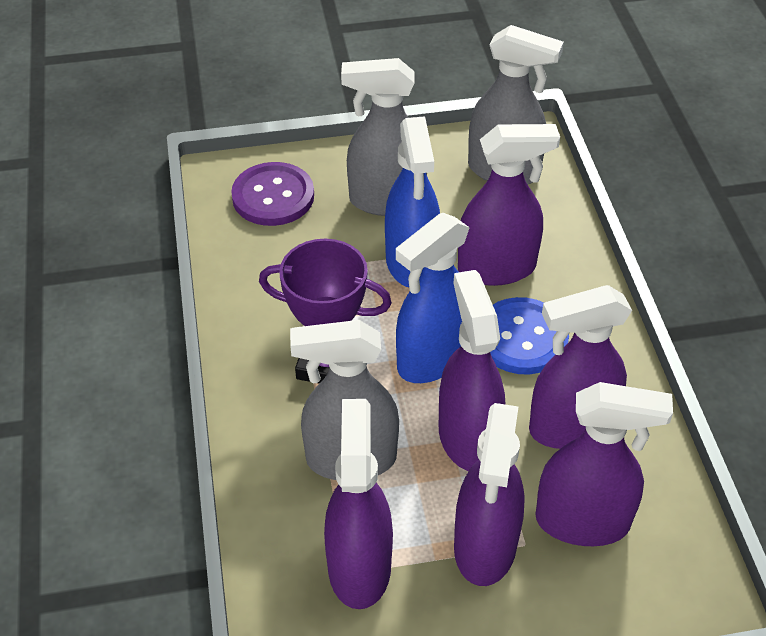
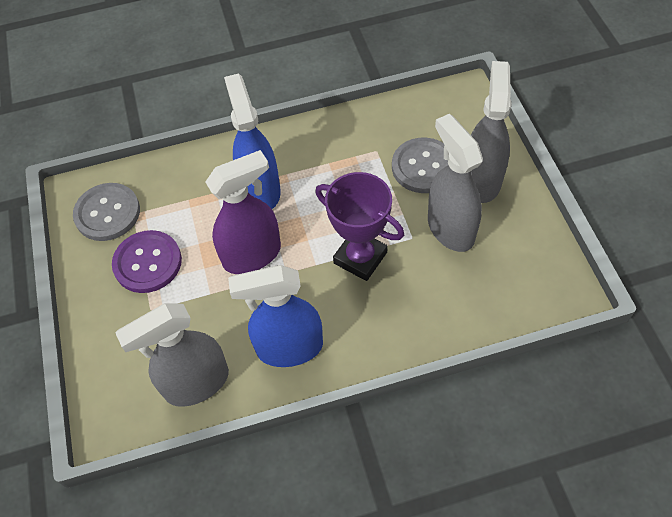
blue button: [490,297,569,374] = 1 -> none = 0
grey button: none = 0 -> [73,183,140,241] [392,138,448,193] = 2
purple spray bottle: [324,399,393,609] [439,270,505,471] [454,403,525,586] [458,124,560,286] [529,285,632,449] [535,382,673,546] = 6 -> [205,150,281,274] = 1

